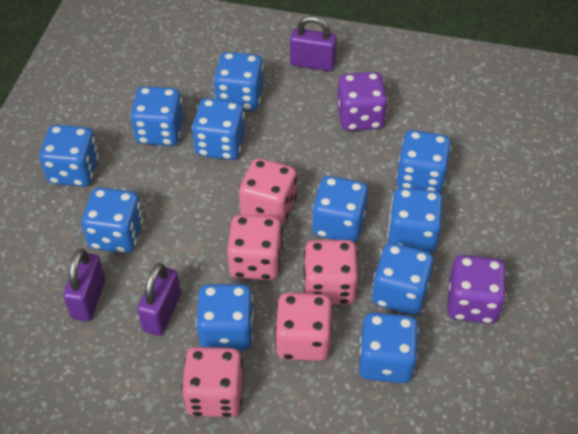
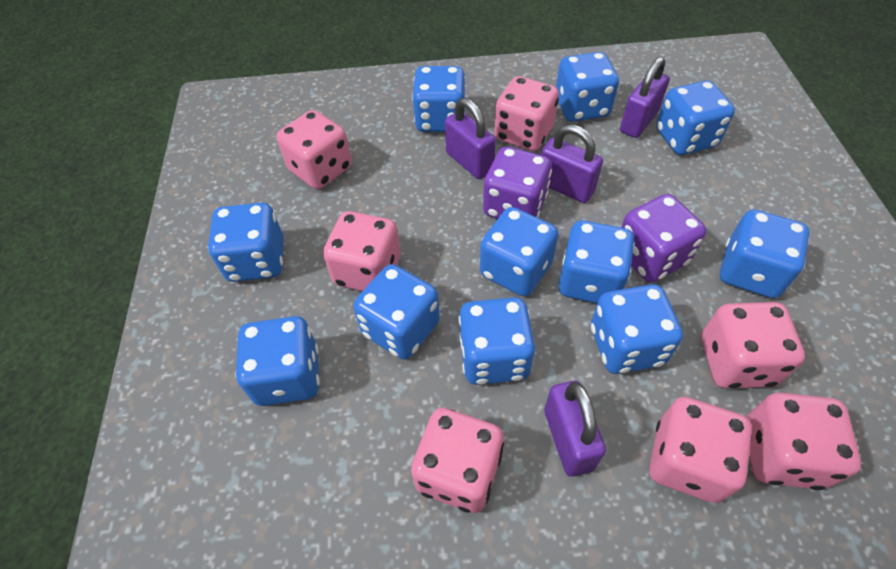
pink dice: [181,347,243,417] [227,215,282,280] [239,158,297,225] [275,292,332,361] [303,240,358,305] = 5 -> [277,110,352,189] [323,211,401,291] [411,408,504,513] [494,76,559,151] [649,397,752,503] [701,302,805,388] [746,393,861,490] = 7
purple padlock: [63,249,105,321] [137,263,181,336] [290,16,337,71] = 3 -> [445,98,496,179] [541,124,603,203] [544,381,606,477] [620,57,670,138] = 4

